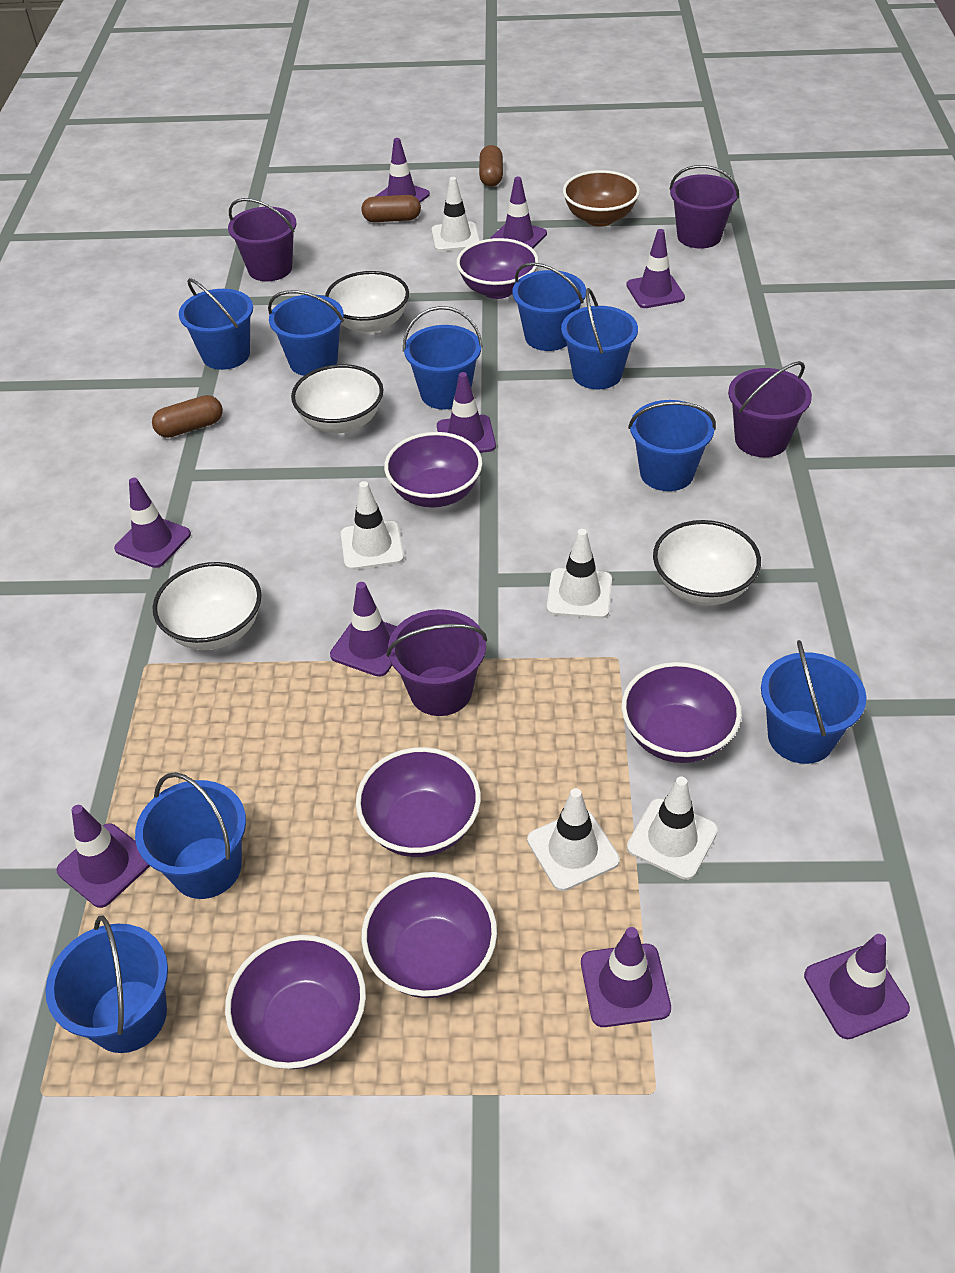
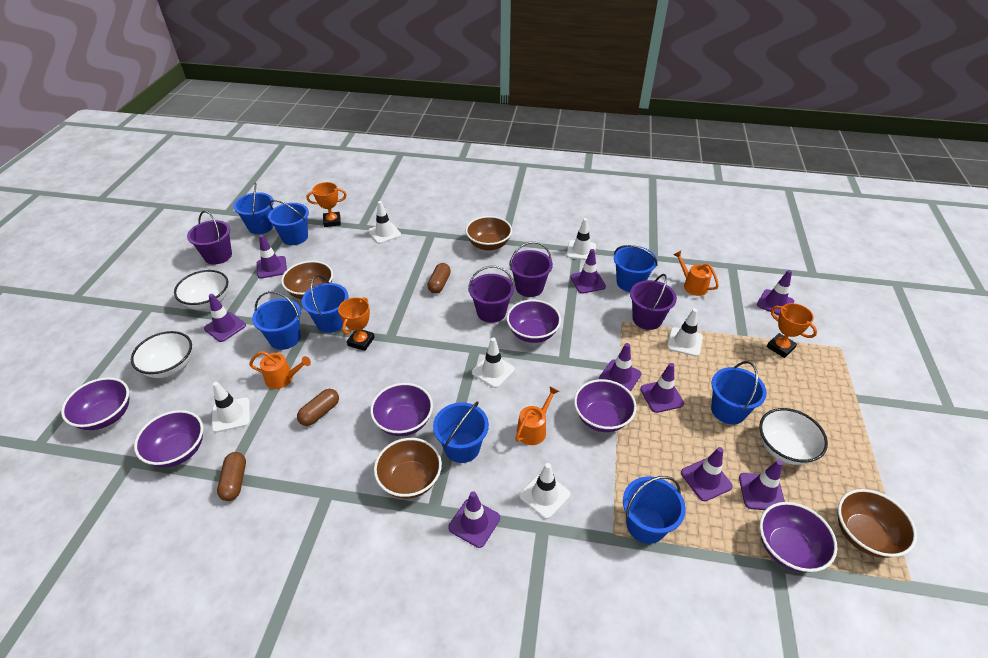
blue bucket: [45,916,168,1053] [135,772,246,899] [179,278,253,370] [268,290,344,376] [403,306,483,409] [512,262,586,351] [561,288,638,389] [628,400,716,491] [761,640,866,764] = 9 -> [233,183,274,234] [252,291,301,350] [268,200,309,245] [302,275,349,333] [433,401,489,463] [614,245,657,292] [623,476,686,544] [711,361,767,425] = 8
brown bowl: [563,170,640,227] = 1 -> [281,261,333,299] [374,438,442,499] [466,216,512,251] [838,489,917,558] = 4
orange trophy: none = 0 -> [307,182,347,227] [338,297,375,351] [767,303,817,358] = 3
orange watering can: none = 0 -> [249,351,311,389] [515,386,559,445] [673,251,719,296] = 3
white bowl: [153,562,262,650] [291,364,383,434] [325,271,409,334] [653,520,761,606] = 4 -> [131,331,192,378] [174,270,228,310] [759,408,828,465] = 3
white traffic cone: [341,481,404,570] [432,177,480,252] [527,788,620,891] [547,529,612,619] [627,777,718,880] = 5 -> [212,382,250,433] [368,201,401,244] [472,337,515,388] [519,463,570,519] [567,218,596,260] [667,308,703,357] = 6

